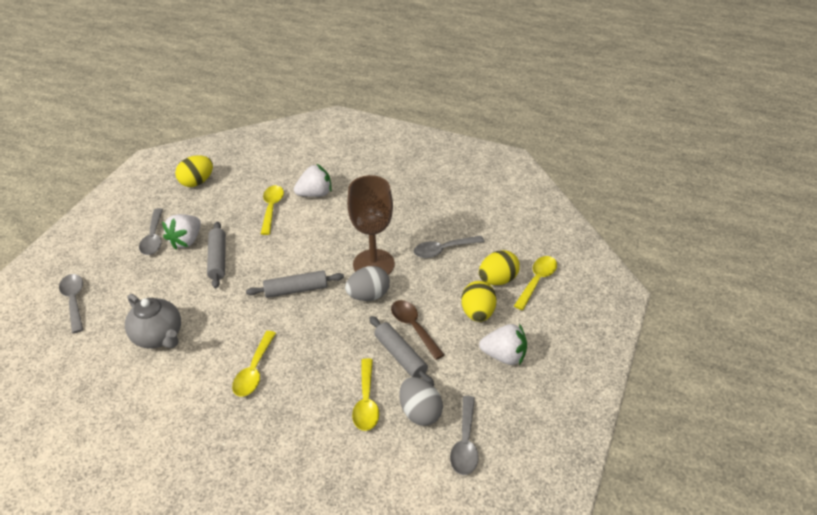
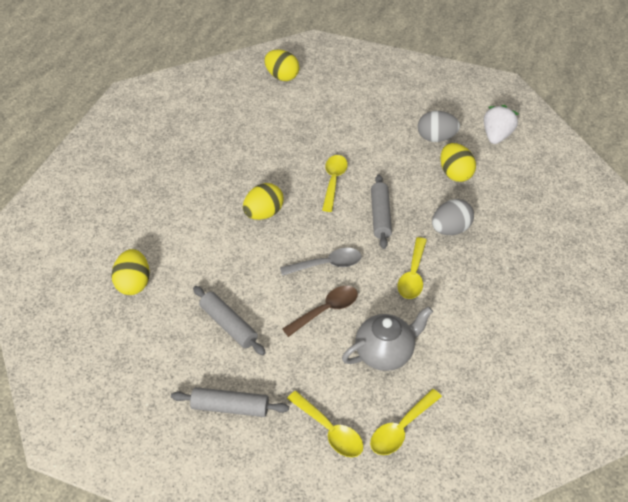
brown goblet: [347,175,395,275] = 1 -> none = 0
grey spoon: [59,274,83,333] [139,208,163,255] [414,236,484,258] [450,396,479,475] = 4 -> [280,248,361,276] = 1
white strawberry: [162,214,201,250] [294,164,332,197] [479,324,527,365] = 3 -> [484,105,518,144] = 1
yellow egg: [175,155,213,187] [461,281,497,322] [479,250,520,285] = 3 -> [112,249,150,295] [243,183,283,220] [264,49,299,81] [440,143,476,182] = 4

